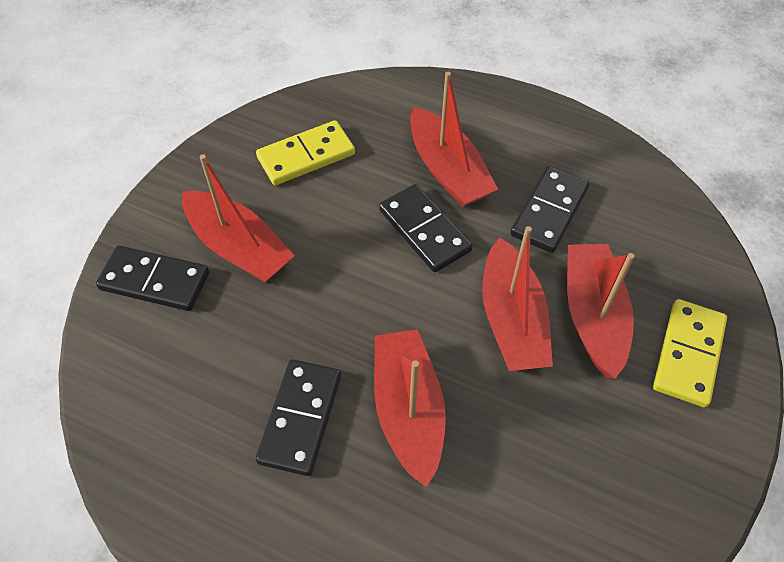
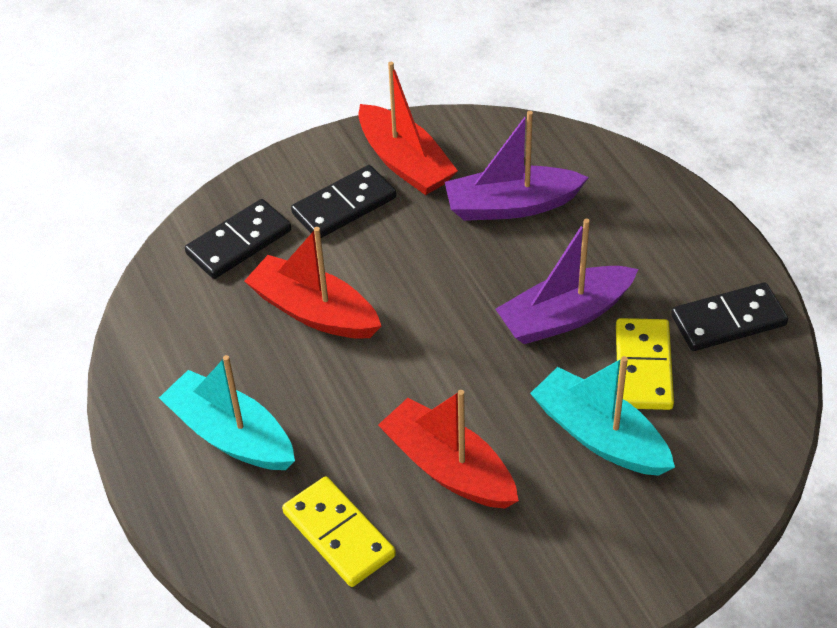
black domino: [96,246,209,311] [256,359,341,476] [379,184,473,272] [510,166,589,253] = 4 -> [185,199,291,279] [291,165,396,238] [671,282,788,351] = 3
purple boat: none = 0 -> [445,111,589,221] [496,219,638,344] = 2
red boat: [182,154,295,283] [374,329,446,487] [410,72,498,207] [482,226,553,371] [567,244,635,379] = 5 -> [244,227,381,339] [358,62,458,195] [378,390,519,509] = 3
turquoise boat: none = 0 -> [159,355,295,470] [530,356,675,476] = 2

